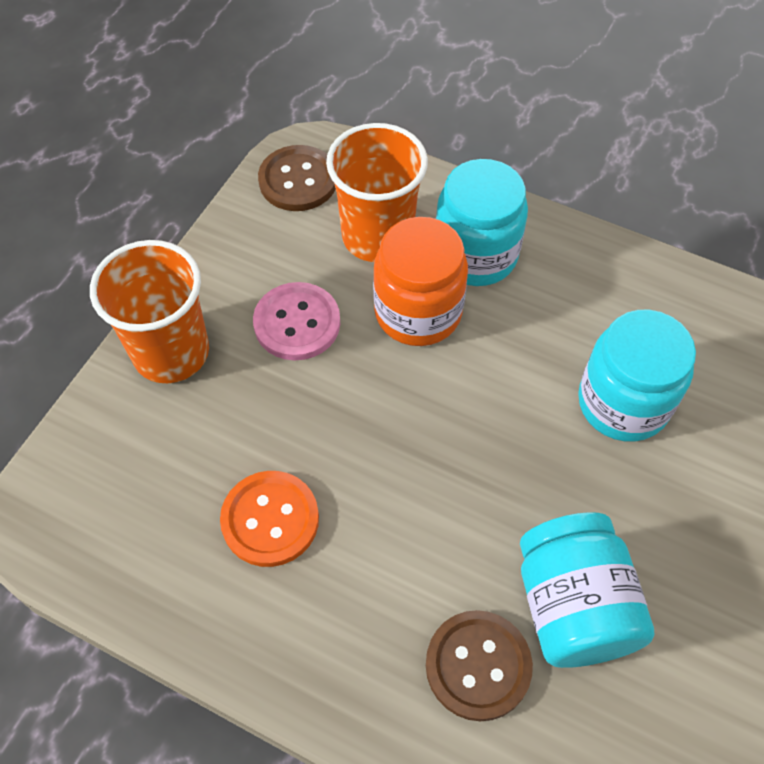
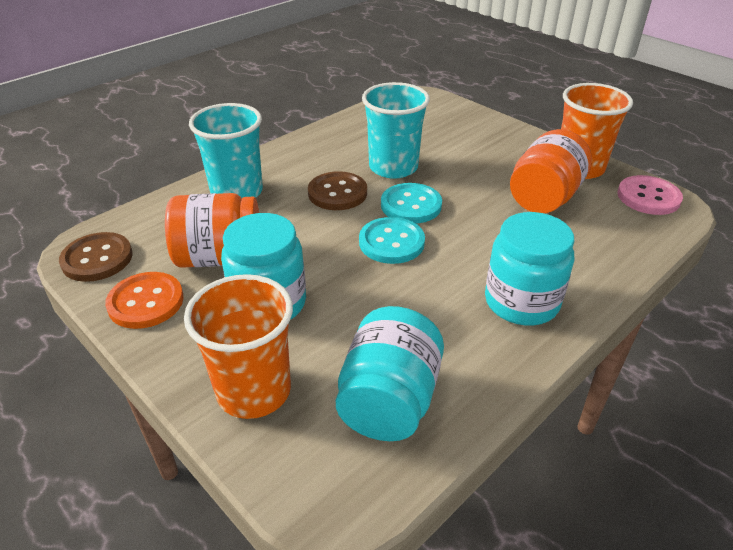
orange jar: [373,217,468,346] = 1 -> [165,193,259,268] [510,129,592,213] = 2
turquoise button: none = 0 -> [359,217,425,264] [381,183,442,223] = 2
turquoise cup: none = 0 -> [189,103,263,198] [362,82,430,179] = 2

